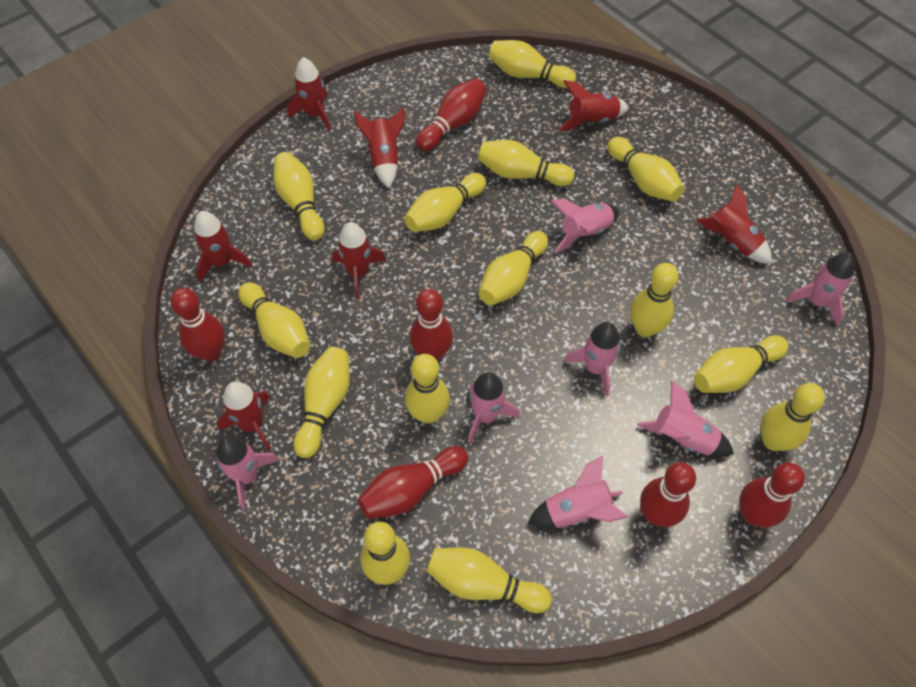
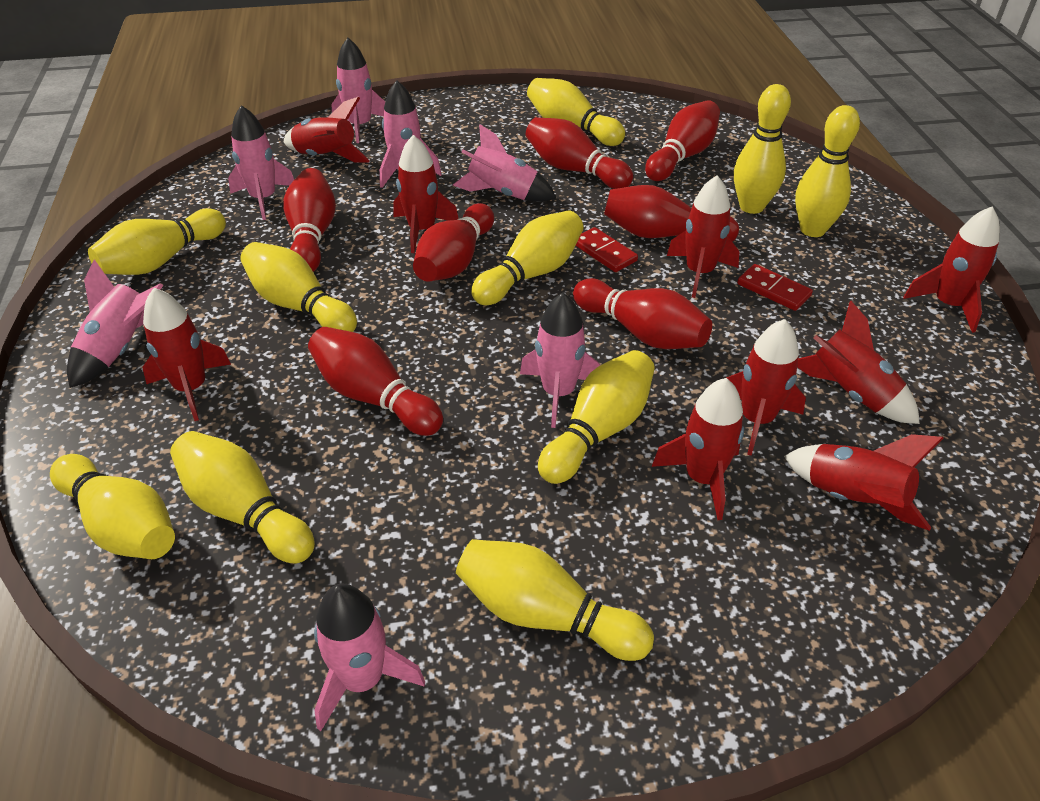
red bowling pin: [170,288,225,361] [358,446,468,519] [410,289,453,361] [416,78,486,151] [640,462,696,527] [739,462,805,528] = 6 -> [283,168,336,272] [308,327,443,436] [413,203,494,282] [526,117,633,189] [573,278,712,349] [604,185,739,242] [645,100,720,181] = 7
red domino: none = 0 -> [576,227,638,272] [737,264,813,311] = 2
red rocket: [194,211,252,282] [217,381,271,451] [287,57,331,131] [332,222,386,299] [354,107,405,188] [559,80,629,131] [696,184,772,264] = 7 -> [142,288,231,421] [284,97,370,163] [393,135,459,253] [652,378,744,520] [667,175,740,298] [726,319,806,456] [784,434,943,531] [797,301,920,424] [903,206,1000,333] = 9
yellow bowling pin: [238,282,310,358] [273,152,325,240] [293,347,350,458] [361,522,410,585] [404,173,486,232] [405,354,450,423] [427,548,552,613] [478,140,574,186] [479,231,548,305] [488,40,576,88] [608,137,684,202] [630,263,679,337] [694,335,789,393] [760,383,825,451] = 14 -> [50,454,175,559] [88,208,226,275] [170,431,315,563] [240,242,357,332] [456,539,654,661] [471,210,584,305] [527,78,625,146] [538,350,655,484] [734,84,791,214] [795,105,860,237] = 10

